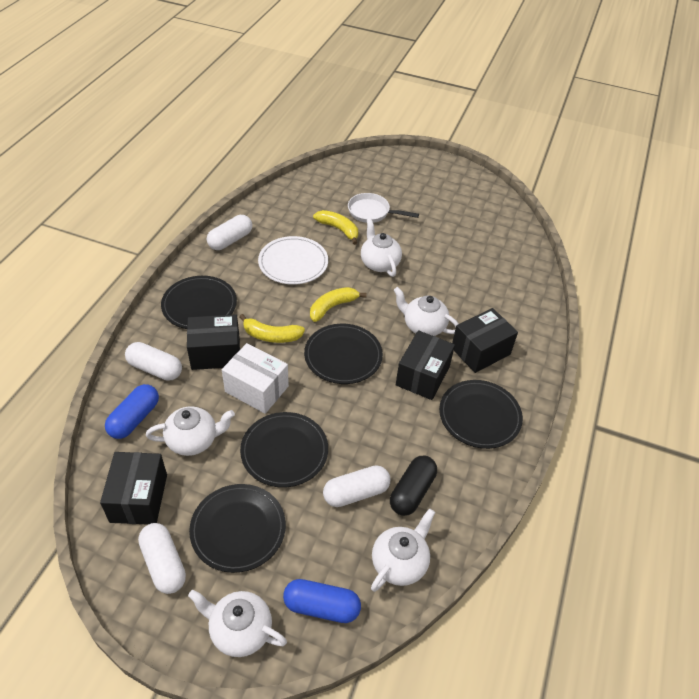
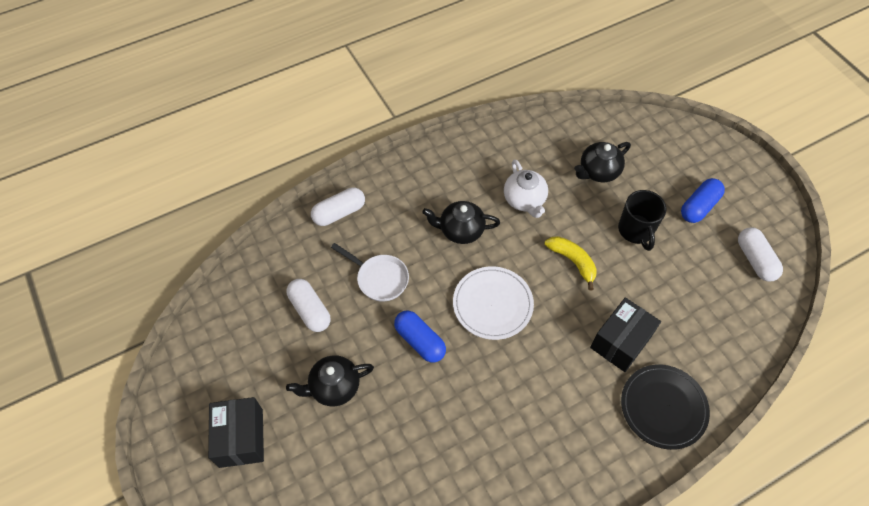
black box: [100,452,167,525] [187,314,240,370] [396,330,455,400] [452,308,518,373] = 4 -> [208,397,264,468] [590,297,661,372] = 2
black capsule: [390,456,437,516] = 1 -> none = 0
black mug: none = 0 -> [618,190,666,251] = 1
black plate: [161,276,237,329] [189,484,286,573] [240,412,328,487] [304,324,383,384] [439,380,523,449] = 5 -> [621,364,710,450] = 1
black teapot: none = 0 -> [286,355,374,406] [422,201,500,244] [574,142,631,182] = 3
white box: [222,343,289,414] = 1 -> none = 0
white capsule: [125,342,182,381] [138,523,186,594] [207,215,252,250] [323,465,390,507] = 4 -> [287,279,331,332] [311,187,365,226] [738,227,783,282] = 3
white teapot: [146,406,235,456] [188,590,287,657] [361,218,402,277] [371,508,435,592] [393,287,458,336] = 5 -> [504,160,548,218] = 1
yellow banana: [240,314,305,343] [310,287,367,322] [313,210,358,245] = 3 -> [545,236,597,290] = 1

